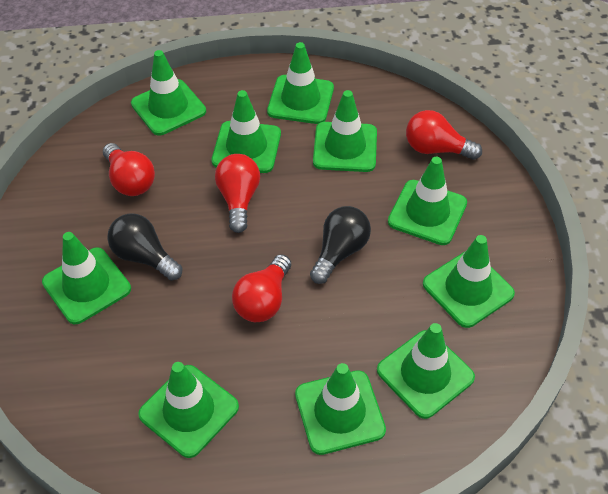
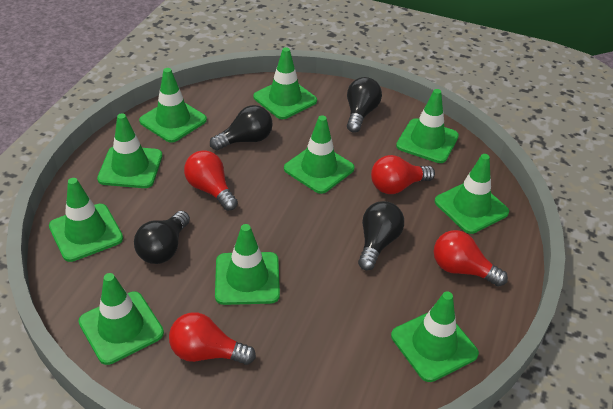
black light bulb: [107,213,182,281] [310,206,371,284] = 2 -> [134,211,190,264] [210,105,273,150] [347,77,382,132] [358,201,404,270] = 4

